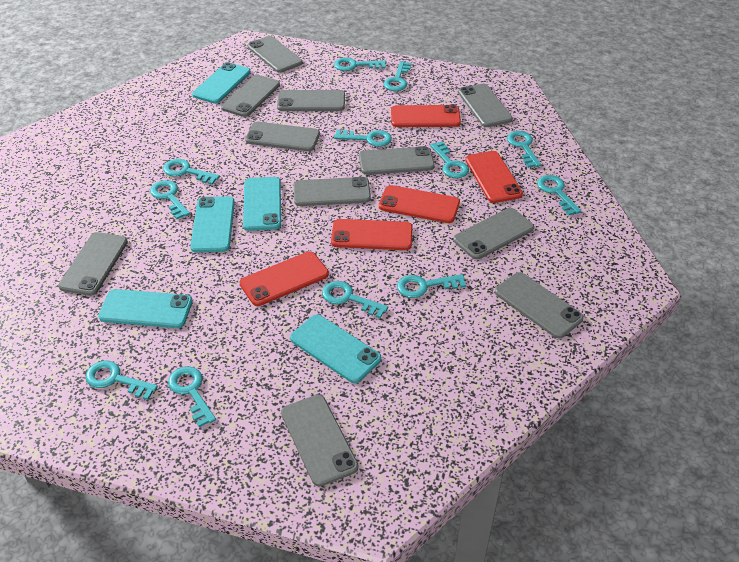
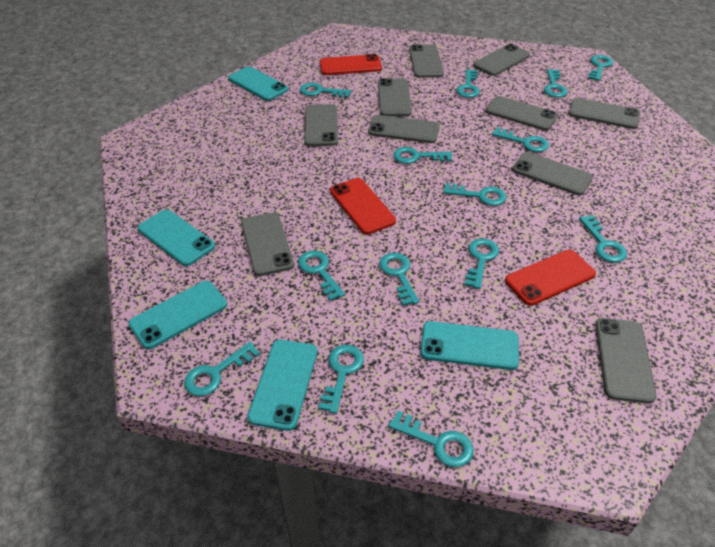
grey phone: [59,232,128,296] [221,75,280,117] [245,122,320,151] [247,36,303,73] [277,90,345,111] [281,395,359,486] [294,177,371,206] [359,146,435,175] [453,208,534,260] [458,84,513,127] [495,272,584,338] = 11 -> [241,212,294,276] [304,104,338,146] [368,115,440,143] [378,78,412,116] [409,44,444,78] [473,44,530,76] [486,96,558,131] [512,152,593,195] [568,98,640,129] [595,318,657,404] = 10
red phone: [239,251,329,306] [331,219,413,250] [379,185,460,223] [391,105,461,127] [465,151,523,203] = 5 -> [320,54,382,75] [330,178,396,235] [505,250,596,306] = 3
turquoise key: [86,361,158,400] [150,180,190,219] [163,159,220,185] [168,366,216,427] [322,281,388,318] [334,58,386,71] [334,129,392,147] [384,61,412,91] [397,274,466,298] [430,141,469,178] [507,131,541,168] [537,175,582,216] = 12 -> [184,342,260,396] [298,250,345,301] [300,83,351,98] [318,345,364,414] [379,252,419,306] [389,411,474,467] [393,147,452,164] [443,183,507,206] [457,69,480,98] [464,238,499,289] [492,127,549,152] [544,69,568,98] [579,215,627,263] [588,55,613,81] = 14

